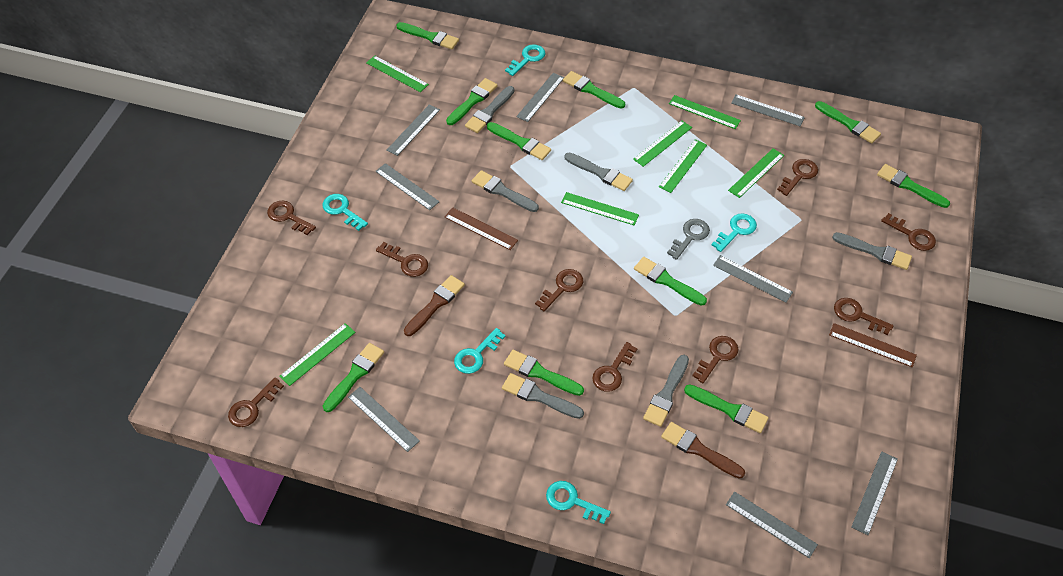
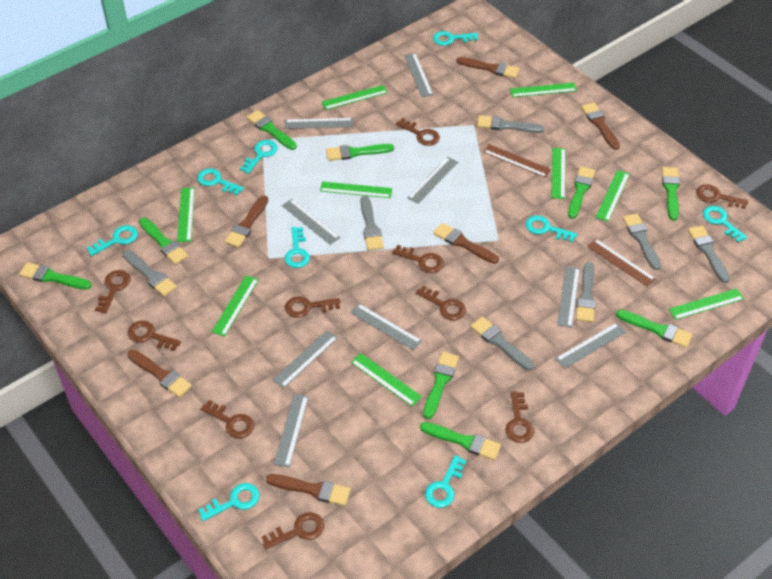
brown brush: [404,275,465,336] [661,422,745,479] = 2 -> [127,350,192,398] [225,195,268,248] [266,474,351,506] [433,223,499,264] [456,57,520,78] [581,102,620,150] = 6
brown key: [228,377,284,427] [267,201,316,235] [376,242,428,277] [535,269,583,311] [592,342,637,392] [692,336,739,383] [777,159,818,196] [834,298,894,335] [881,213,936,251] = 9 -> [95,270,130,314] [128,321,181,351] [201,400,254,438] [262,512,324,549] [285,296,340,318] [392,245,444,273] [396,118,440,146] [416,285,466,320] [506,391,534,443] [696,184,748,209] = 10
green brush: [323,343,384,412] [396,22,459,49] [446,78,498,125] [487,122,551,160] [504,350,584,396] [563,71,625,108] [634,257,707,306] [684,384,769,433] [815,101,881,143] [877,164,950,208] = 10 -> [19,262,92,289] [139,218,188,265] [247,110,297,150] [326,144,394,161] [420,422,501,460] [423,352,459,419] [568,166,595,219] [616,310,693,348] [662,167,680,220] = 9
green ruler: [279,323,356,386] [366,55,429,92] [561,192,639,225] [633,121,692,167] [659,139,707,193] [669,95,741,129] [728,148,784,198] = 7 -> [177,188,195,242] [212,275,259,337] [320,181,392,198] [322,85,388,110] [351,353,422,406] [510,83,577,97] [551,148,565,199] [595,170,630,222] [669,289,744,320] = 9
grey brush: [465,86,515,133] [472,170,539,212] [502,373,584,419] [564,153,633,191] [643,355,689,427] [832,232,912,270] = 6 -> [123,250,177,296] [360,196,384,250] [471,316,534,370] [477,115,544,133] [576,262,596,322] [623,213,661,270] [688,225,730,283] = 7
grey key: [667,219,710,260] = 1 -> none = 0
grey ruler: [348,387,420,452] [375,163,440,210] [386,104,440,156] [516,73,564,122] [713,255,793,303] [726,492,818,558] [731,94,805,126] [852,451,898,535] = 8 -> [273,330,338,388] [274,394,309,467] [282,199,340,245] [285,118,353,129] [350,304,422,350] [404,53,433,97] [407,157,458,204] [555,323,626,368] [557,266,580,328] = 9
turquoise key: [322,194,368,231] [454,328,505,374] [505,45,545,76] [546,481,611,524] [712,213,757,252] = 5 -> [87,225,138,256] [197,168,244,195] [198,483,259,521] [240,140,278,174] [284,227,310,268] [425,455,466,508] [433,31,478,46] [525,215,577,242] [703,206,747,243] = 9

